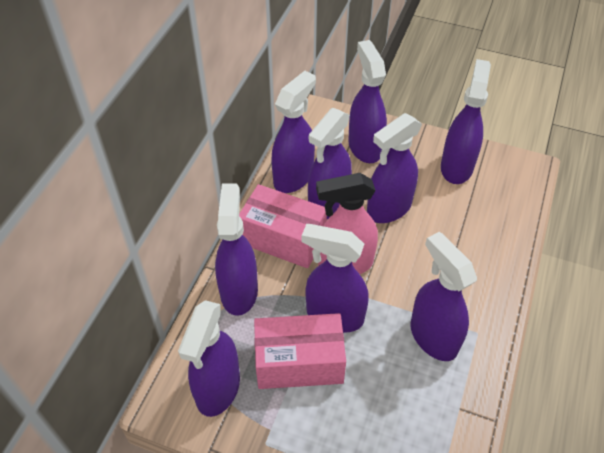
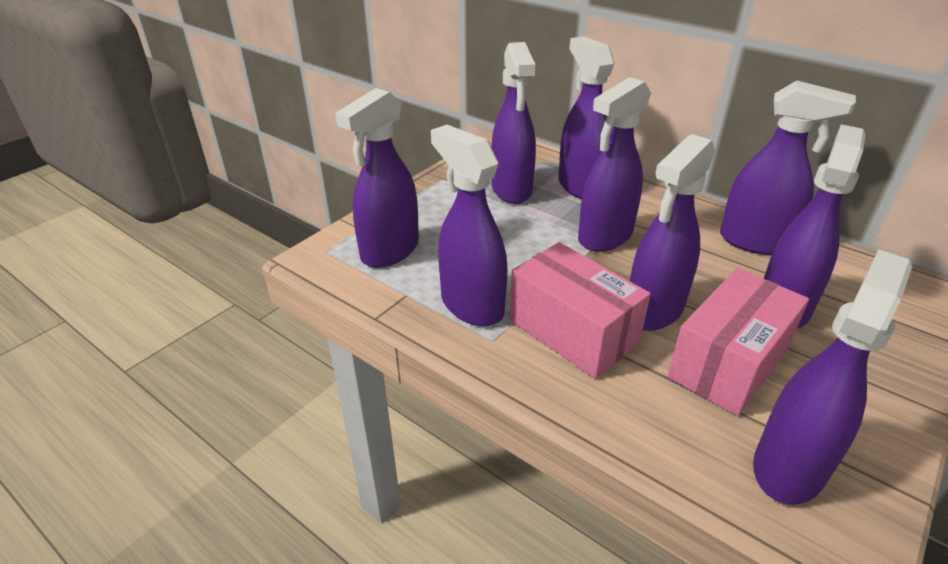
pink spray bottle: [316,173,378,274] = 1 -> none = 0

